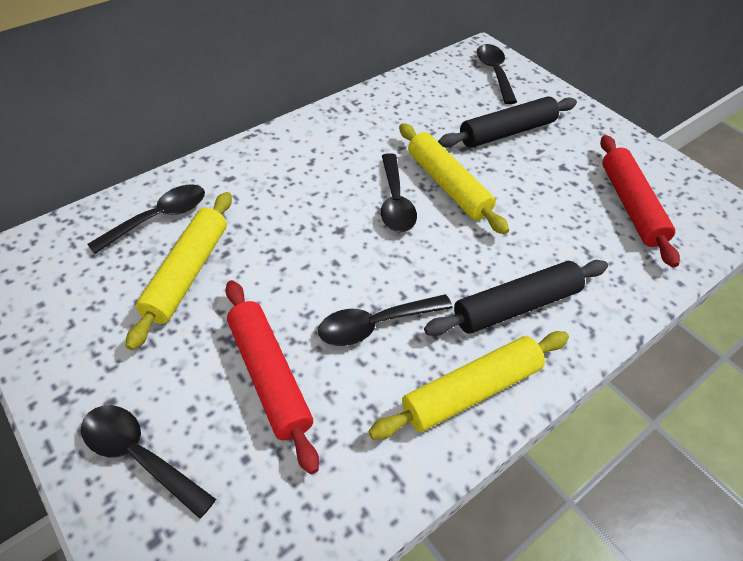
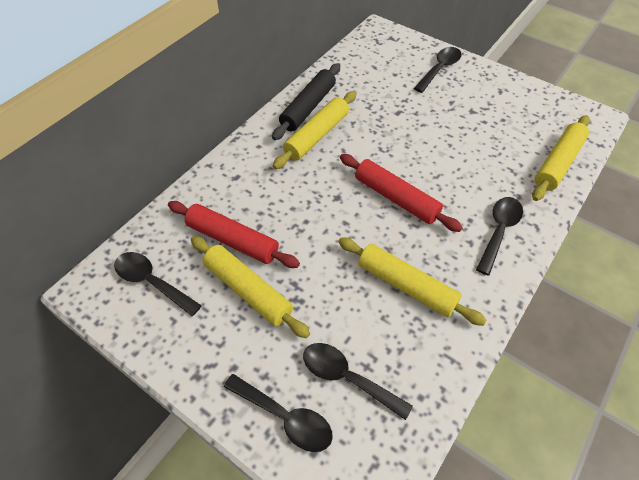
black rolling pin: [424,260,608,336] [438,96,577,148] = 2 -> [272,63,340,140] = 1
yellow rolling pin: [126,192,232,350] [369,331,569,440] [399,123,509,235] = 3 -> [191,236,310,338] [273,91,357,169] [338,237,487,326] [532,115,590,201] = 4

